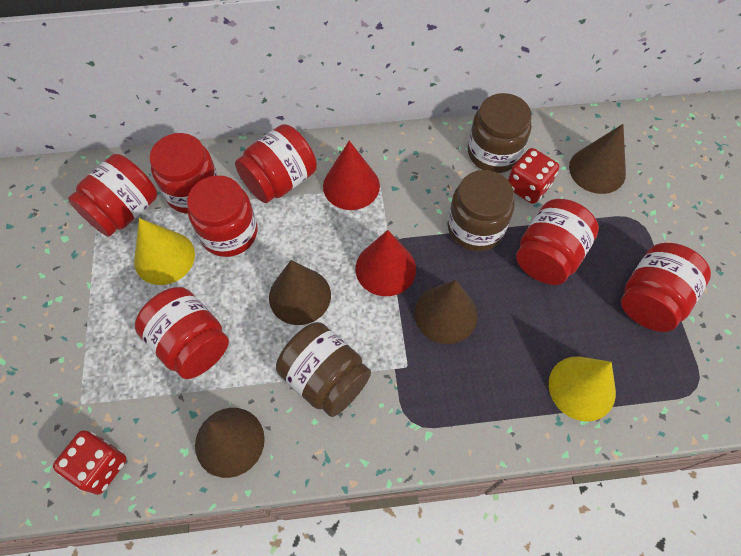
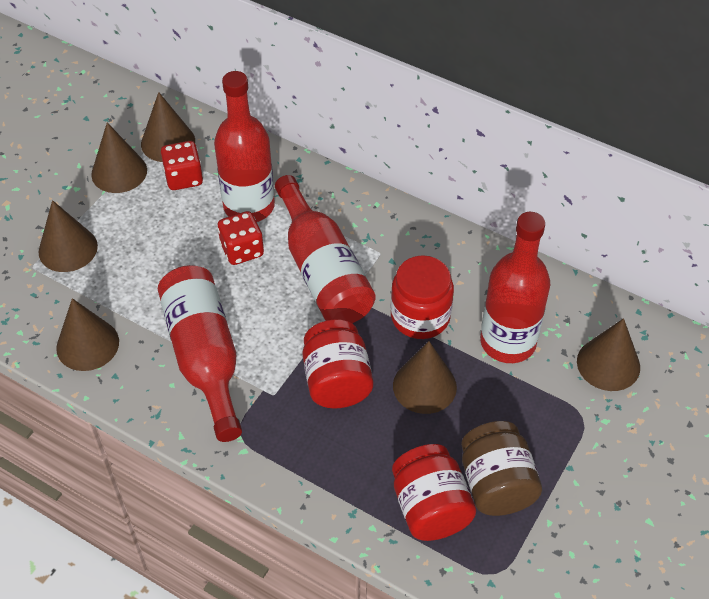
brown cone: [195,408,265,478] [269,260,331,325] [415,280,478,344] [569,124,626,194] = 4 -> [39,200,98,272] [56,298,119,371] [91,122,147,193] [141,92,195,162] [393,341,457,414] [577,318,640,391] = 6
brown jar: [276,322,371,417] [448,170,515,251] [468,93,532,173] = 3 -> [461,421,542,516] = 1
red bottle: none = 0 -> [158,265,242,442] [214,71,275,222] [275,175,376,323] [480,212,550,363] = 4
red cone: [323,141,380,210] [356,230,416,296] = 2 -> none = 0
red jar: [68,154,157,237] [135,287,229,379] [150,133,218,214] [187,175,257,257] [235,124,317,203] [516,199,599,285] [621,243,711,332] = 7 -> [302,319,373,408] [391,255,454,339] [392,444,476,541] = 3
yellow cone: [134,218,195,285] [549,356,616,421] = 2 -> none = 0

